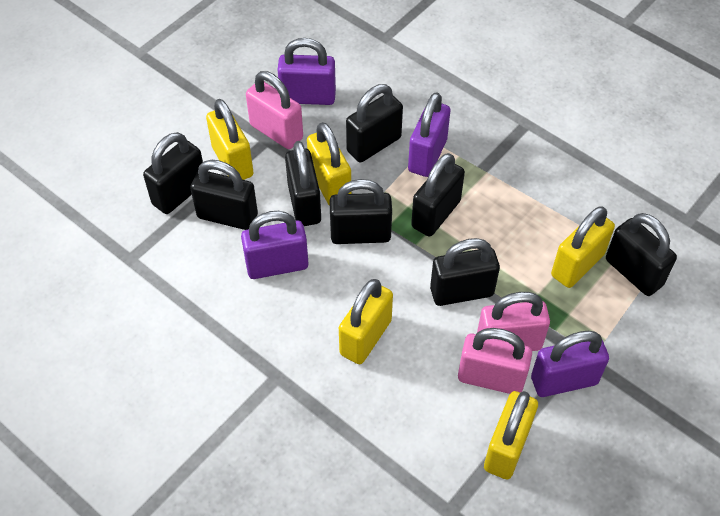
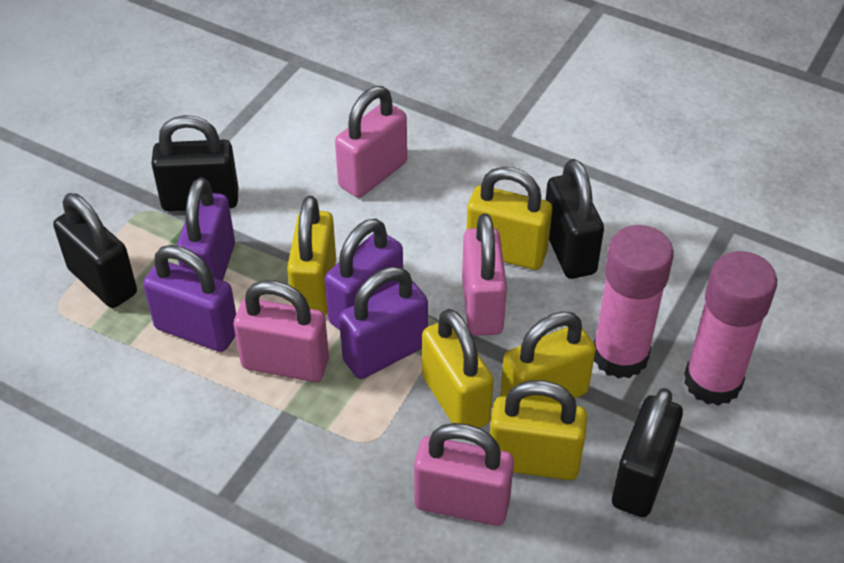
black padlock: [143,132,203,214] [190,160,258,230] [285,141,321,226] [329,179,392,244] [346,84,403,162] [411,153,465,237] [430,238,500,306] [606,213,677,296] = 8 -> [53,193,137,308] [151,115,238,211] [546,159,604,279] [612,388,683,517] = 4
pink glue stick: none = 0 -> [594,225,674,379] [684,251,777,406] = 2
pink padlock: [246,71,303,149] [458,328,532,394] [477,292,550,351] = 3 -> [234,280,329,382] [335,86,407,198] [414,423,514,526] [462,213,507,336] = 4

